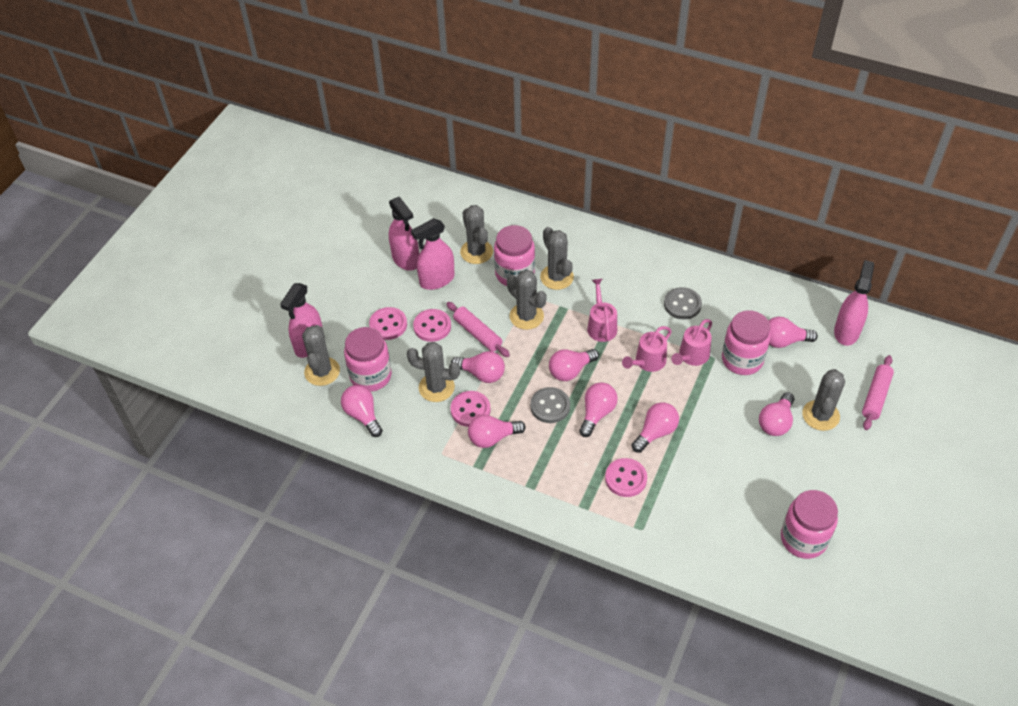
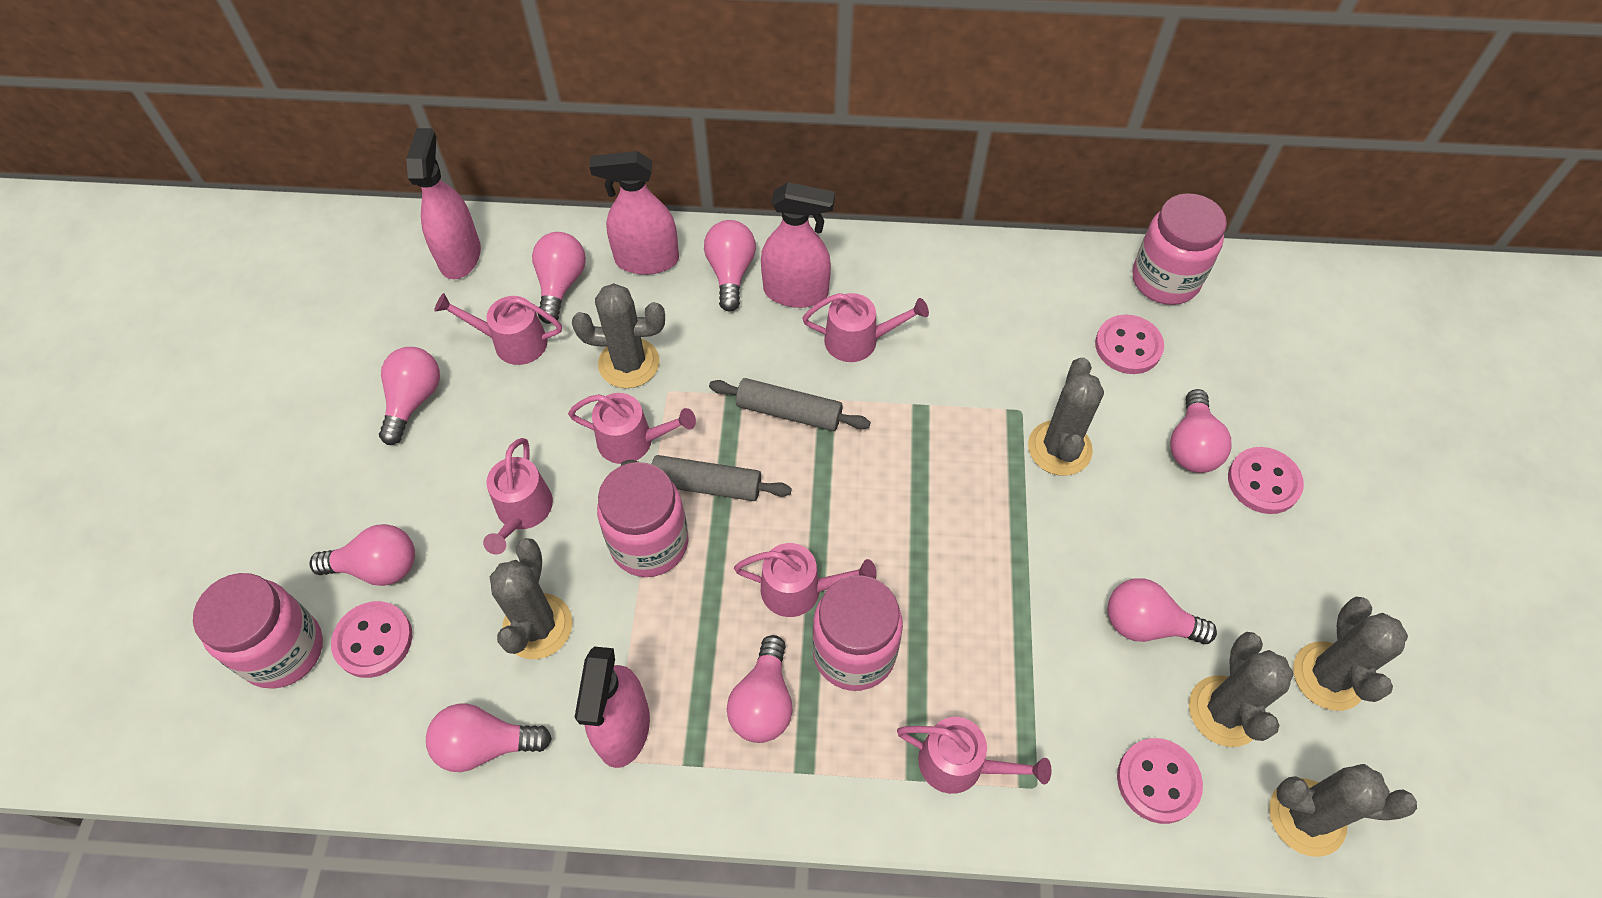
grey button: [530,387,570,423] [664,287,702,319] = 2 -> none = 0
grey rolling pin: none = 0 -> [621,455,792,501] [709,378,871,431] = 2
pink rolling pin: [446,302,510,357] [862,355,894,430] = 2 -> none = 0
pink watering can: [587,279,617,342] [622,326,672,372] [671,319,712,366] = 3 -> [434,293,562,365] [483,438,553,555] [568,393,696,464] [734,543,877,617] [802,293,929,362] [897,717,1052,794] = 6

